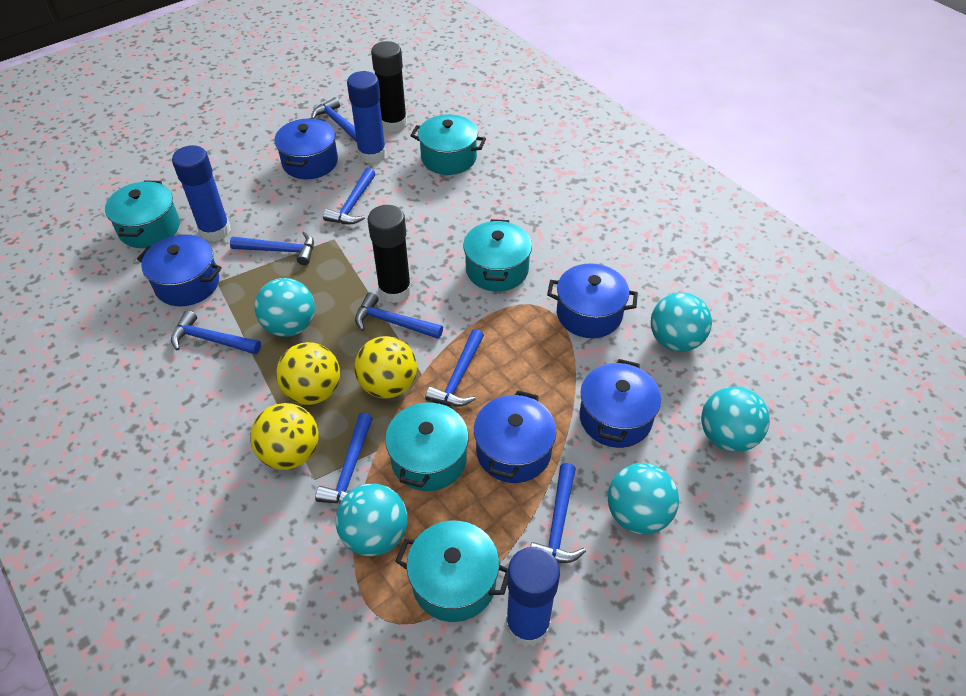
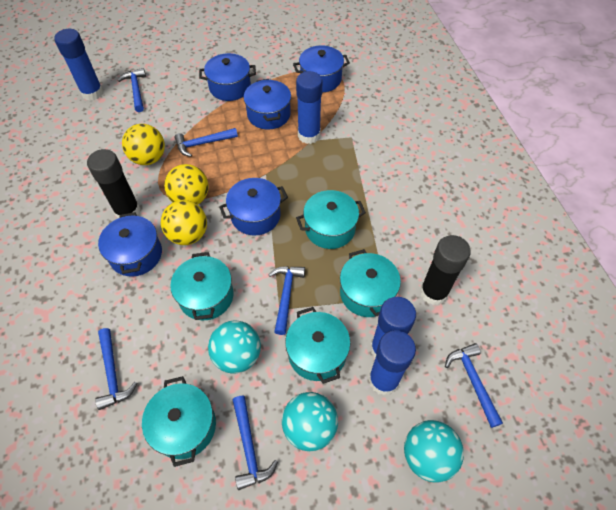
blue glue stick: [172,145,231,241] [347,71,386,163] [506,547,560,647] = 3 -> [54,29,103,101] [296,71,322,144] [369,330,416,396] [370,297,416,359] = 4
blue hammer: [171,310,261,354] [230,231,314,265] [311,97,357,142] [315,413,373,504] [323,168,375,224] [355,292,443,339] [425,329,484,407] [530,463,586,563] = 8 -> [95,328,137,410] [118,68,146,112] [175,128,238,157] [232,396,278,490] [268,266,305,335] [445,343,503,428] = 6
turquoise ball: [255,278,315,337] [336,484,408,557] [608,463,679,535] [651,292,712,352] [701,386,770,452] = 5 -> [208,320,261,373] [282,392,338,451] [404,420,464,482] = 3

